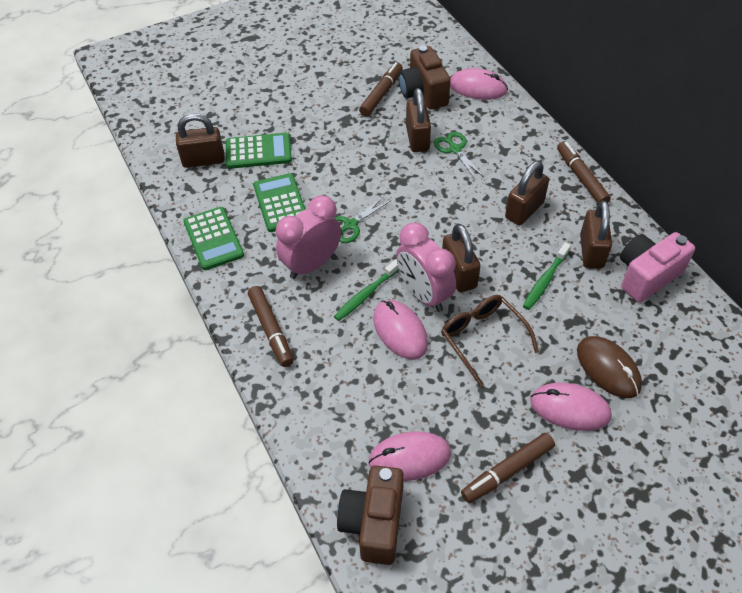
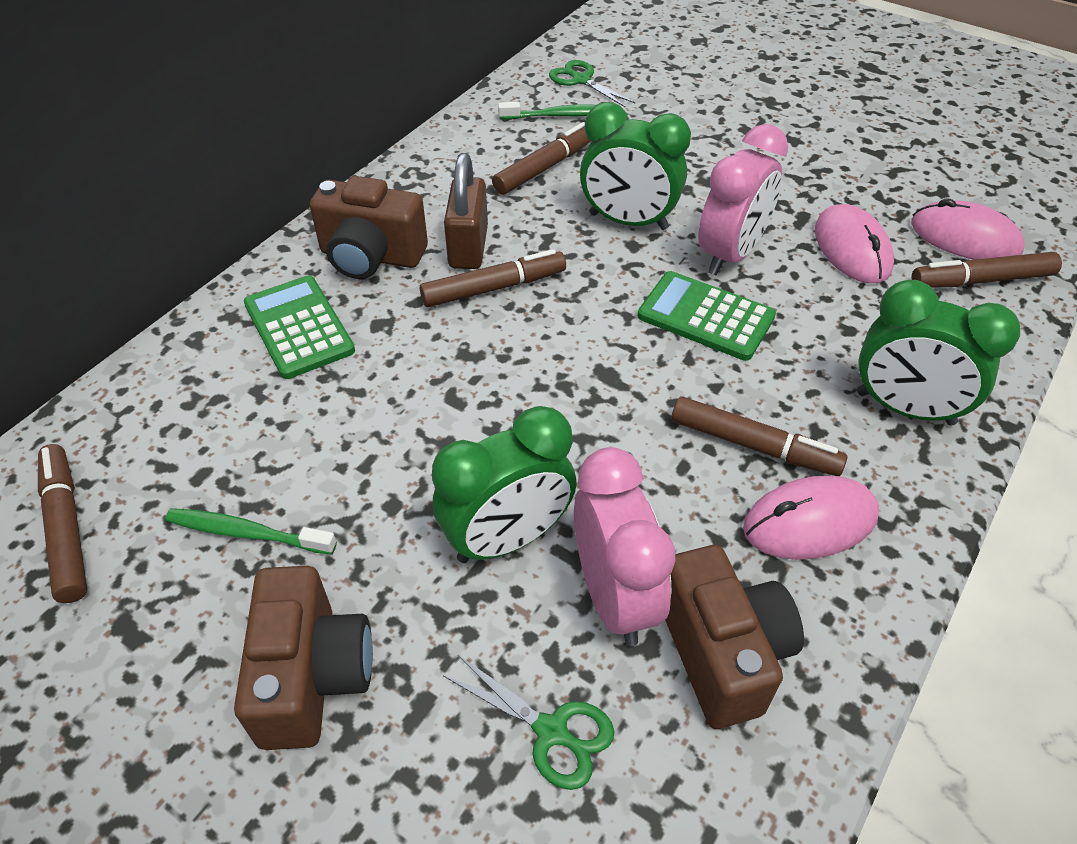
brown camera: [337,466,404,565] [399,46,451,110] = 2 -> [234,566,373,750] [310,176,428,279] [665,545,804,729] = 3
brown glasses: [441,295,539,386] = 1 -> none = 0
brown marker: [248,286,293,367] [359,62,403,116] [461,433,555,503] [557,141,611,203] = 4 -> [38,444,87,603] [420,249,566,307] [492,122,592,195] [671,396,847,476] [912,252,1062,288] = 5
brown mouse: [577,336,642,398] = 1 -> none = 0
brown padlock: [176,113,225,168] [406,88,431,152] [442,224,480,292] [505,161,549,225] [580,200,612,269] = 5 -> [444,153,488,269] = 1
green calculator: [183,207,244,270] [226,133,292,169] [253,173,306,232] = 3 -> [244,276,355,379] [638,271,776,361] = 2
green clock: none = 0 -> [432,406,577,563] [580,102,691,230] [857,280,1020,426] = 3
pink camera: [620,232,695,303] = 1 -> none = 0
pink mouse: [368,431,451,481] [373,300,428,360] [450,68,508,100] [530,383,612,431] = 4 -> [743,475,879,560] [815,204,894,283] [911,198,1025,260] = 3

